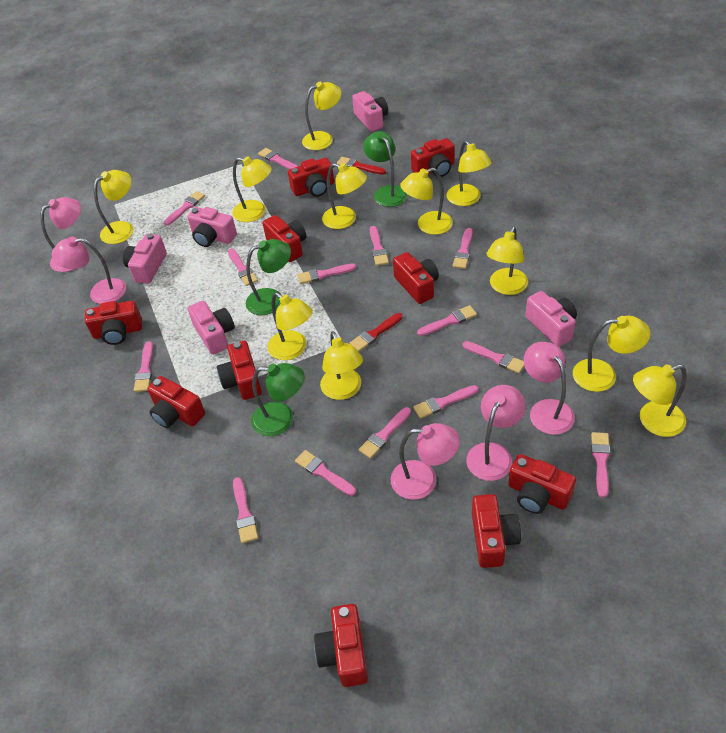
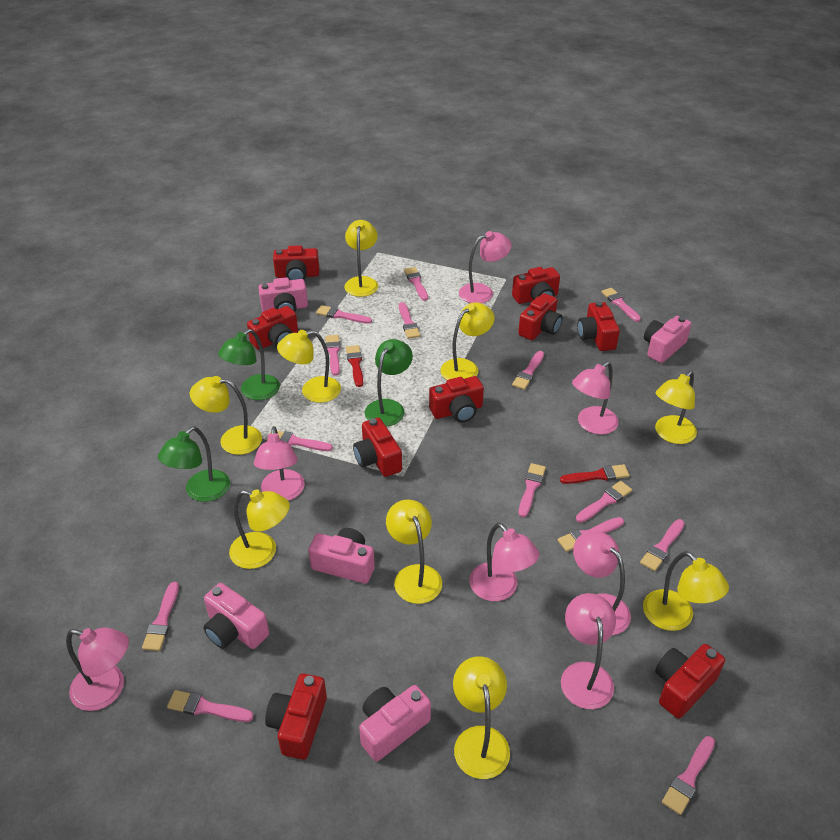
pink lamp: [40,197,81,272] [52,236,126,304] [391,423,460,500] [466,385,526,481] [524,342,575,435] = 5 -> [66,627,129,711] [254,426,305,501] [459,231,512,303] [469,523,539,601] [561,593,616,709] [572,361,619,435] [573,531,631,635] = 7
red camera: [85,301,142,345] [147,376,205,428] [217,341,262,400] [262,215,306,262] [288,158,334,197] [314,604,368,687] [393,252,439,304] [411,138,455,177] [472,494,521,568] [508,454,576,514] = 10 -> [247,306,298,350] [265,673,327,760] [273,245,319,280] [353,418,402,477] [429,376,484,423] [512,267,560,304] [518,293,563,340] [577,301,620,351] [655,644,725,719] = 9
yellow lamp: [94,170,134,244] [232,156,272,222] [267,292,313,360] [302,82,342,150] [320,331,363,400] [322,163,367,229] [400,168,453,235] [446,140,492,206] [486,226,528,295] [573,316,650,392] [633,364,687,437] = 11 -> [190,376,262,455] [229,489,290,569] [277,330,341,403] [344,220,378,297] [386,500,442,604] [440,302,494,380] [453,656,510,779] [643,551,729,631] [655,371,697,444] = 9

